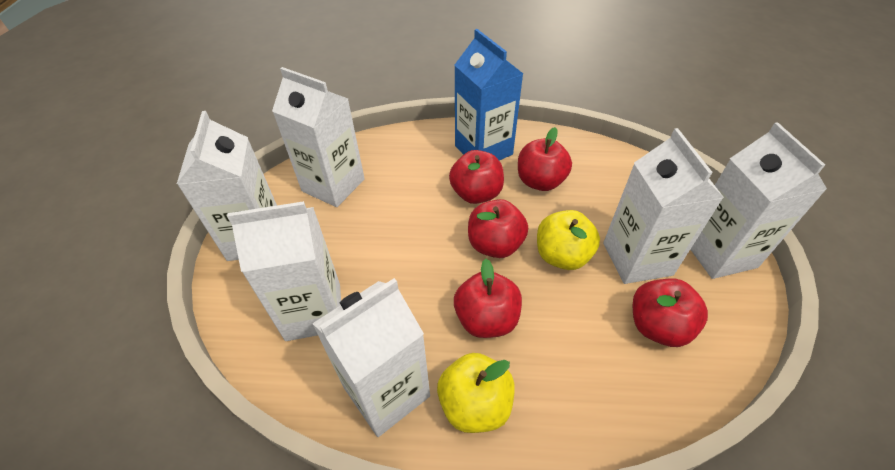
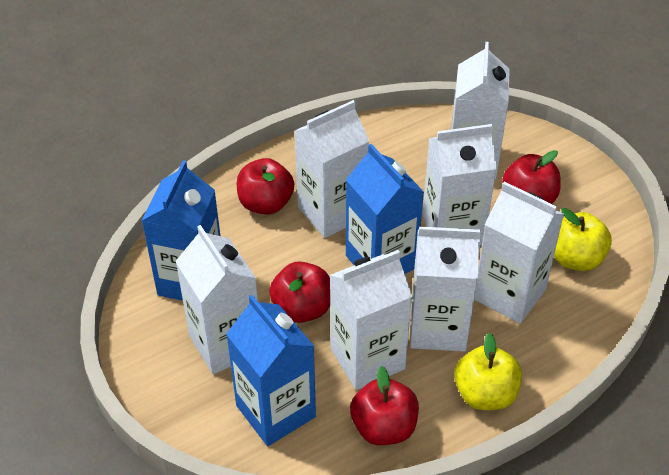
blue carton: [455,29,523,160] = 1 -> [141,160,220,301] [226,295,316,446] [346,144,424,274] = 3
red apple: [449,150,504,204] [454,259,522,338] [468,199,528,258] [518,127,572,191] [632,278,708,347] = 5 -> [237,158,294,214] [269,261,330,323] [350,366,419,445] [502,150,561,204] = 4
white carton: [177,111,277,261] [227,201,341,341] [272,67,365,207] [312,278,430,437] [603,128,724,284] [690,122,827,279] = 6 -> [175,225,258,374] [295,100,369,238] [330,250,412,390] [410,226,481,352] [422,124,497,245] [451,42,510,179] [474,182,564,324] = 7

